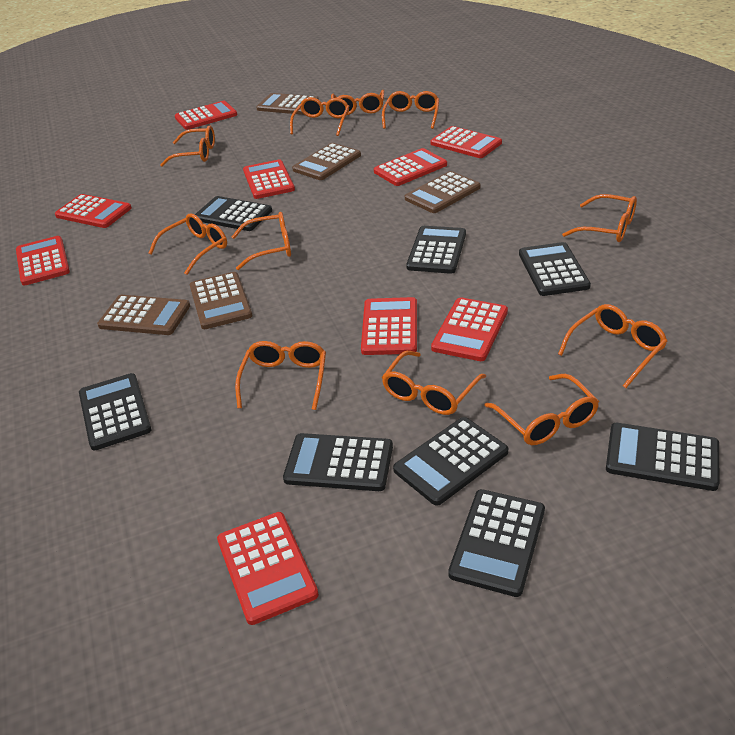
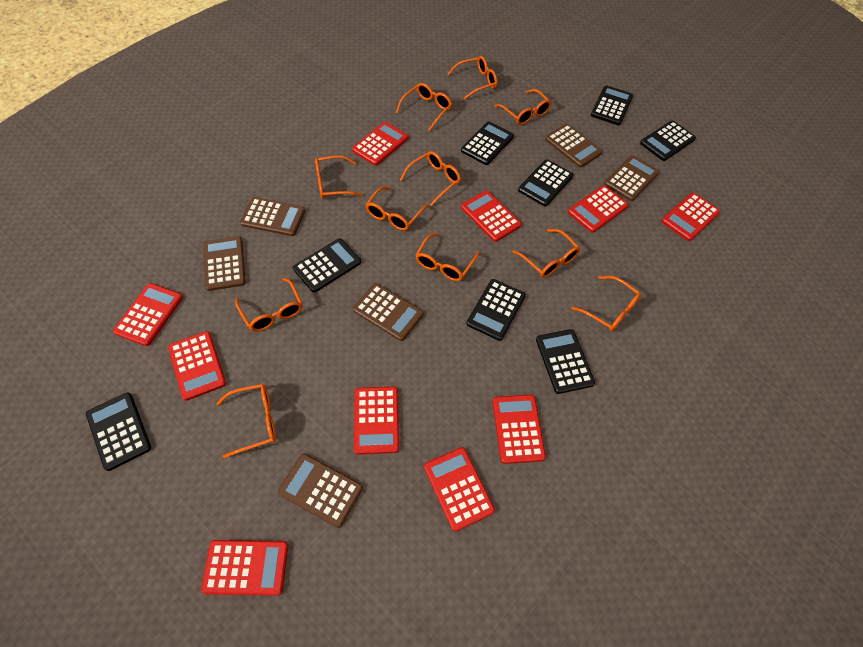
brown calculator: [97,295,190,335] [190,272,252,329] [256,93,319,115] [292,143,361,180] [405,171,481,213] = 5 -> [203,236,246,291] [240,197,305,236] [278,454,363,528] [353,283,424,341] [545,124,602,168] [604,155,659,201] = 6
red calculator: [16,236,70,286] [55,194,132,228] [175,101,237,130] [217,512,319,625] [243,159,295,199] [361,297,417,355] [374,148,447,186] [430,126,502,158] [431,297,508,361] = 9 -> [113,283,183,346] [168,331,226,401] [201,540,288,596] [352,122,409,166] [354,387,399,454] [424,447,495,532] [461,191,522,242] [493,395,546,464] [568,185,629,233] [661,193,721,241] = 10

